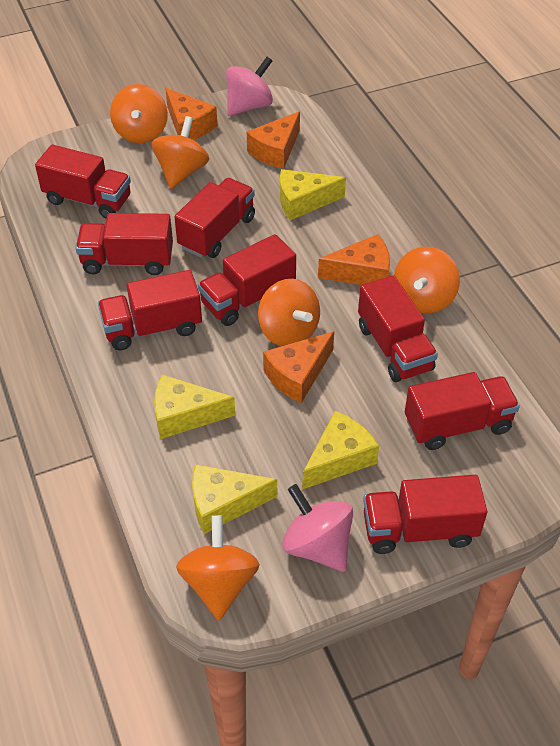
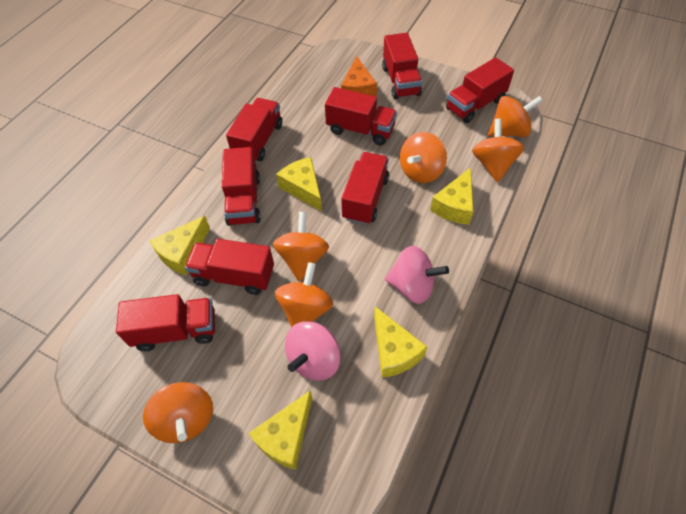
orange cheese: [165,88,218,140] [247,111,300,169] [263,331,334,403] [318,234,390,285] = 4 -> [341,56,377,97] = 1
orange spinning top: [110,84,168,143] [152,116,209,189] [176,515,260,620] [258,279,320,346] [394,247,460,313] = 5 -> [143,382,213,443] [273,212,329,282] [275,262,333,327] [400,132,447,183] [472,119,524,182] [488,96,543,137] = 6
yellow cheese: [154,374,235,439] [192,464,277,534] [280,169,346,220] [302,411,379,490] = 4 -> [149,216,210,275] [249,390,312,470] [276,157,322,212] [374,306,427,378] [430,167,474,225] = 5

